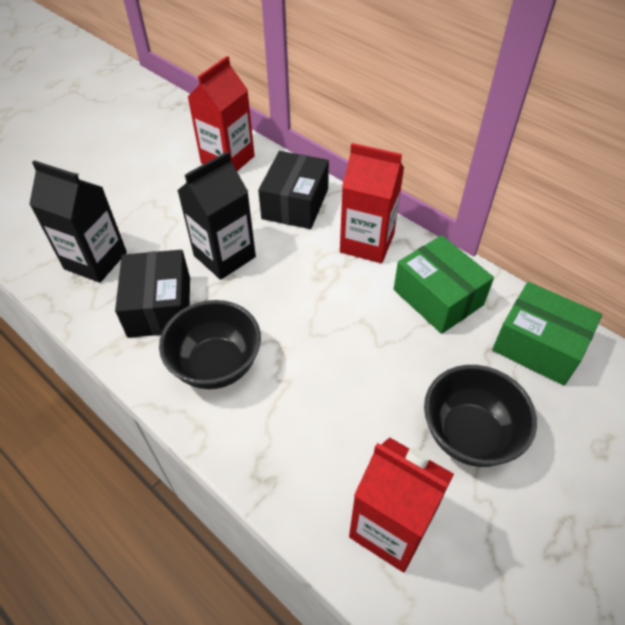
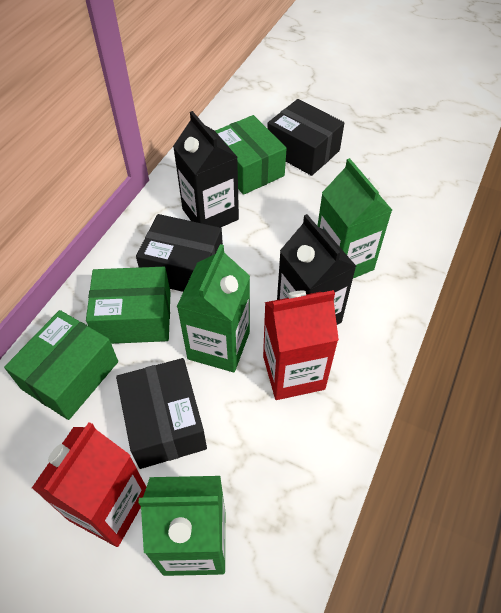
black bowl: [159,300,261,389] [424,365,537,467] = 2 -> none = 0
black box: [115,250,190,338] [258,151,329,229] = 2 -> [116,358,207,469] [136,214,223,292] [267,99,344,176] = 3
green box: [394,235,494,334] [492,282,602,386] = 2 -> [4,310,118,420] [86,267,171,344] [215,115,287,195] = 3
green carton: none = 0 -> [139,476,225,576] [177,244,250,372] [318,158,392,278] = 3
red carton: [188,56,255,171] [340,143,404,263] [349,437,454,572] = 3 -> [32,422,146,547] [263,290,339,400] = 2

